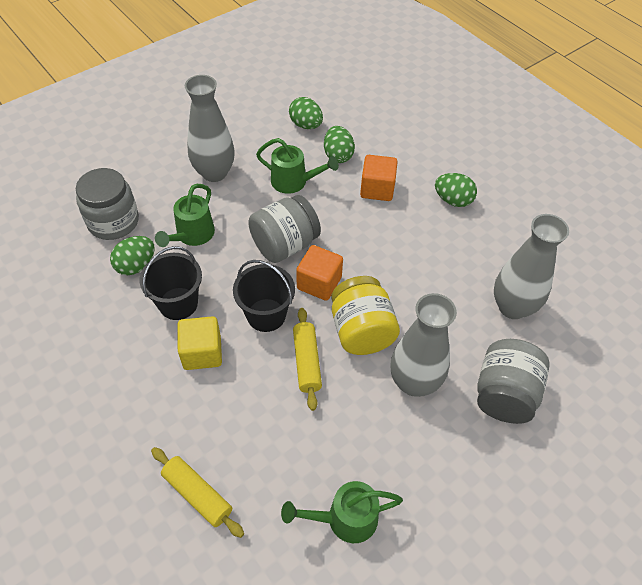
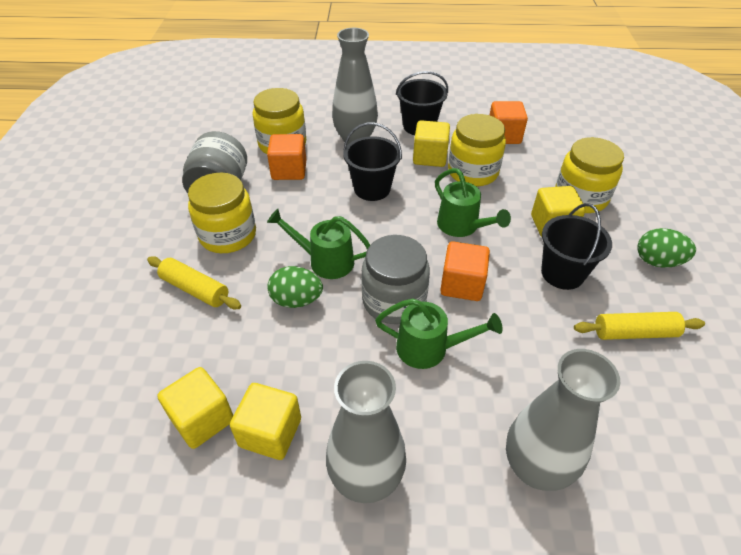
black bucket: [140,246,202,320] [233,260,295,332] = 2 -> [344,122,402,201] [396,71,448,135] [541,203,612,290] = 3
green egg: [110,236,155,275] [289,97,323,129] [324,126,355,163] [435,173,477,207] = 4 -> [267,266,323,308] [637,228,696,268] = 2
grey jar: [76,168,139,240] [248,195,321,263] [477,339,550,424] = 3 -> [182,131,247,193] [361,235,430,324] = 2
orange cube: [296,245,343,301] [360,155,398,201] = 2 -> [267,134,306,180] [440,242,490,301] [490,101,528,144] = 3
yellow cube: [177,316,222,370] = 1 -> [157,367,233,449] [230,383,301,460] [413,120,450,167] [531,186,586,237] = 4
yellow jar: [332,276,400,355] = 1 -> [188,173,256,253] [253,88,306,154] [448,114,506,187] [555,137,624,213] = 4

